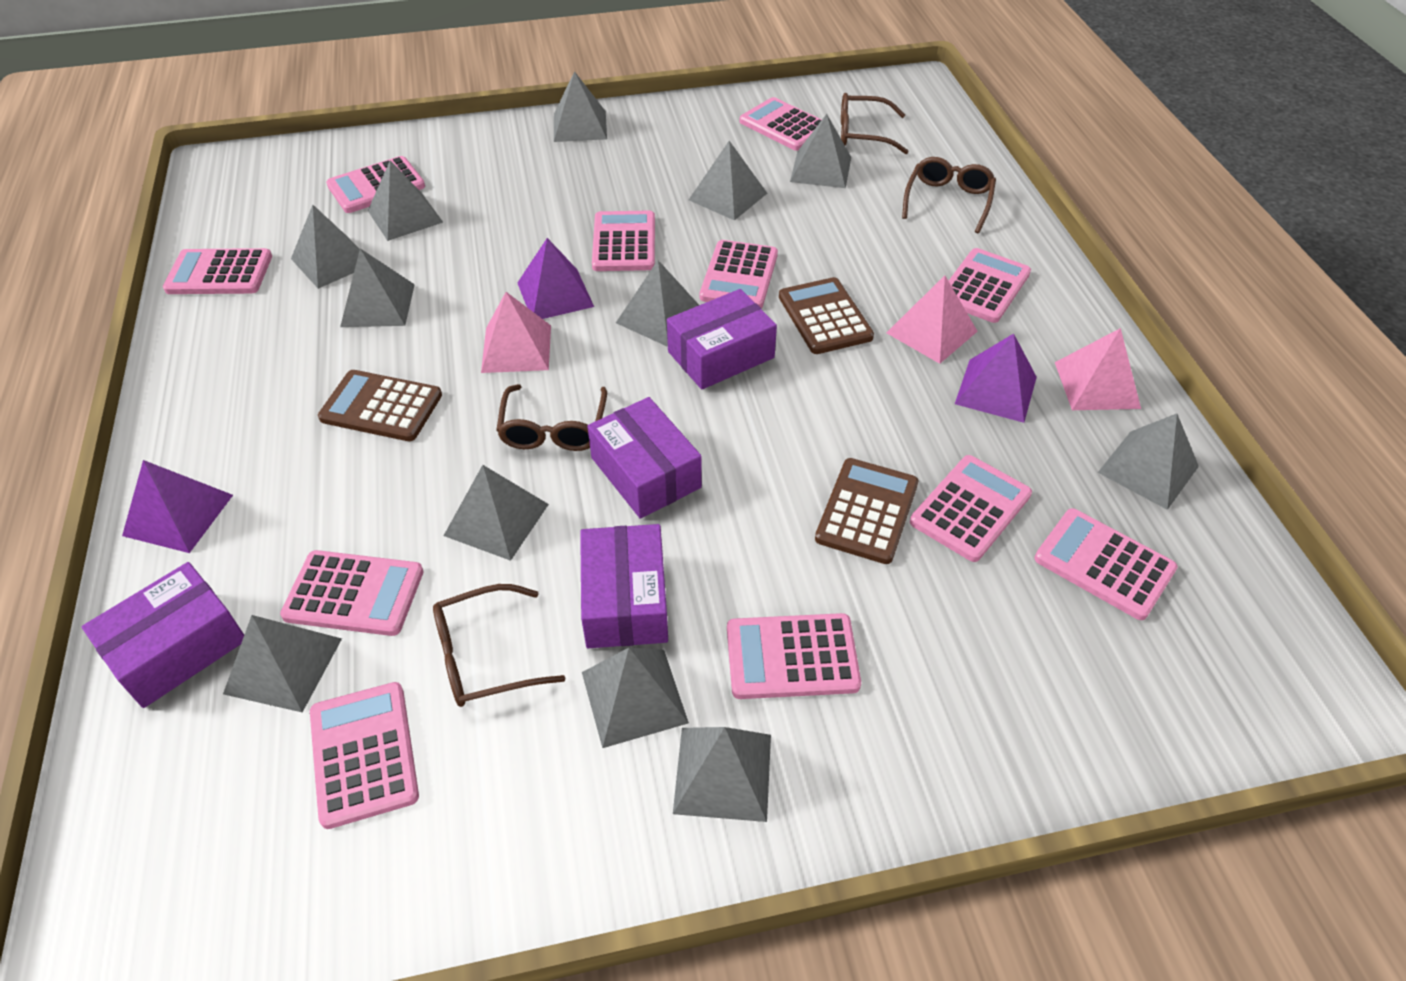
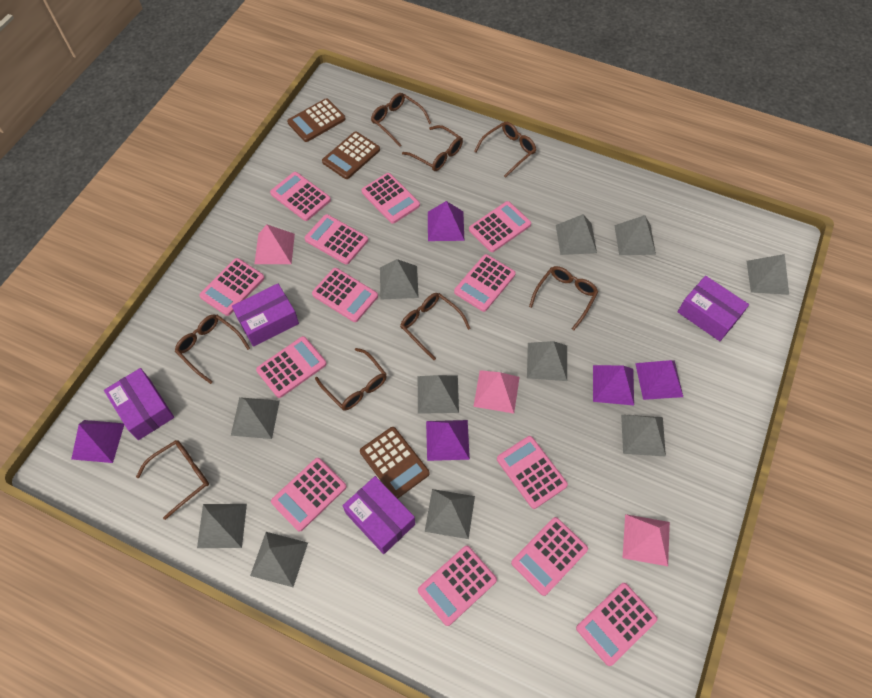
brown glasses: [433,584,565,707] [496,384,607,451] [841,93,909,154] [902,157,996,233] = 4 -> [136,440,209,520] [175,314,250,384] [315,348,387,411] [371,93,431,147] [400,293,471,360] [402,125,463,171] [474,122,536,178] [529,266,598,330] = 8
grey pyramid: [223,615,342,712] [291,205,360,289] [340,249,415,327] [368,160,443,241] [444,465,549,561] [554,71,607,142] [582,648,689,748] [616,260,699,347] [673,727,771,822] [689,141,767,221] [790,114,851,188] [1098,413,1199,510] = 12 -> [197,504,247,548] [231,397,280,439] [250,532,308,587] [380,259,419,300] [418,375,459,414] [425,489,475,539] [527,341,567,381] [556,214,597,255] [614,215,656,255] [621,415,666,457] [747,254,789,295] = 11
pink calculator: [163,248,272,294] [280,550,424,636] [310,682,419,829] [326,156,425,213] [592,211,655,271] [700,240,778,308] [727,613,861,699] [740,97,822,151] [910,455,1032,562] [949,248,1031,323] [1034,508,1178,620] = 11 -> [199,258,265,316] [256,336,326,398] [270,172,331,221] [271,458,346,532] [305,214,368,265] [312,268,378,322] [362,173,420,224] [418,546,497,626] [454,254,515,312] [469,201,531,252] [497,436,568,509] [511,517,588,596] [576,583,657,666] = 13
purple pyramid: [122,460,233,553] [518,238,594,319] [955,334,1037,423] = 3 -> [71,420,124,463] [426,420,470,461] [428,201,465,241] [593,365,634,405] [635,360,683,400] = 5

